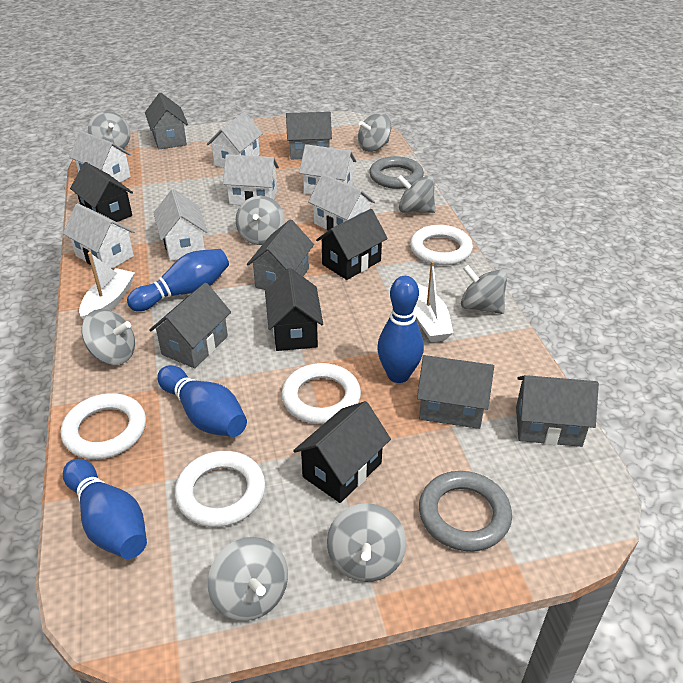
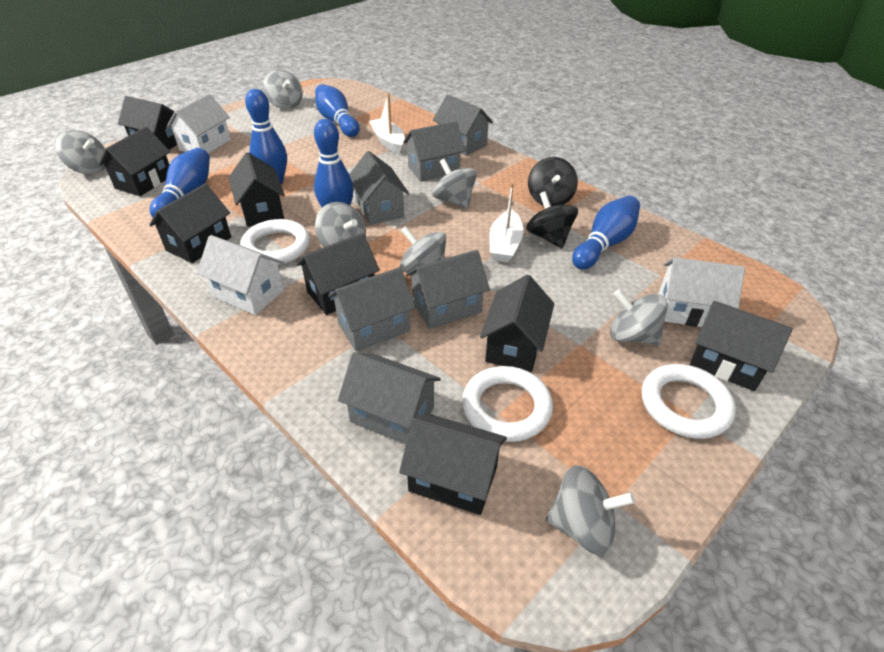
black house: [70,162,133,222] [265,268,323,351] [293,401,391,503] [316,209,388,280] = 4 -> [99,127,170,196] [118,96,177,150] [149,183,231,263] [229,152,285,227] [296,233,380,315] [399,413,507,515] [480,275,554,372] [689,301,793,391] = 8
black spinning top: none = 0 -> [526,191,578,248] [528,157,578,206] = 2
blue bowling pin: [63,459,147,559] [127,249,229,311] [157,365,247,437] [377,276,424,383] = 4 -> [150,148,210,217] [245,89,287,184] [314,119,354,207] [315,84,360,137] [572,196,640,269] = 5
grey ring: [369,156,424,189] [419,471,512,551] = 2 -> none = 0
grey spinning top: [81,309,135,365] [88,111,131,149] [208,537,288,621] [236,196,284,245] [327,503,407,582] [358,113,391,152] [397,175,435,213] [461,265,507,314] = 8 -> [56,130,106,174] [263,70,303,109] [315,202,366,247] [400,226,446,273] [432,159,477,209] [546,465,635,555] [610,289,668,345] = 7
white house: [63,203,134,269] [69,131,131,183] [154,189,208,261] [207,112,263,168] [223,154,279,205] [299,144,356,195] [308,174,375,231] = 7 -> [166,94,231,154] [196,235,284,315] [659,257,745,327] = 3
white ring: [61,393,146,459] [175,451,265,527] [281,363,361,424] [410,225,473,265] = 4 -> [240,219,310,265] [462,366,553,442] [642,364,736,439] = 3

